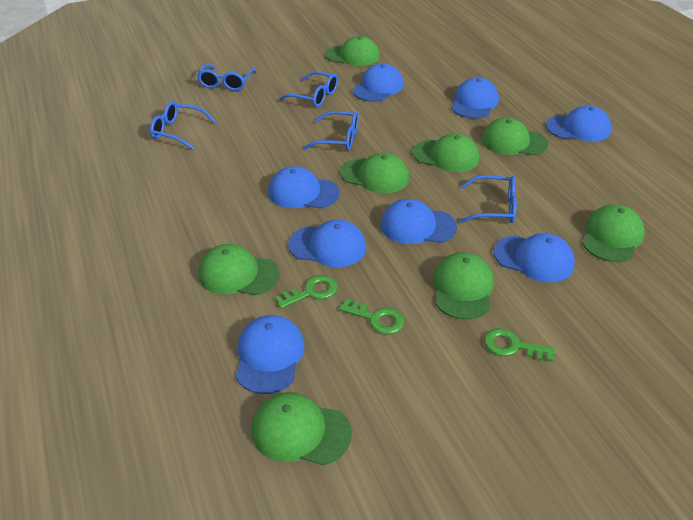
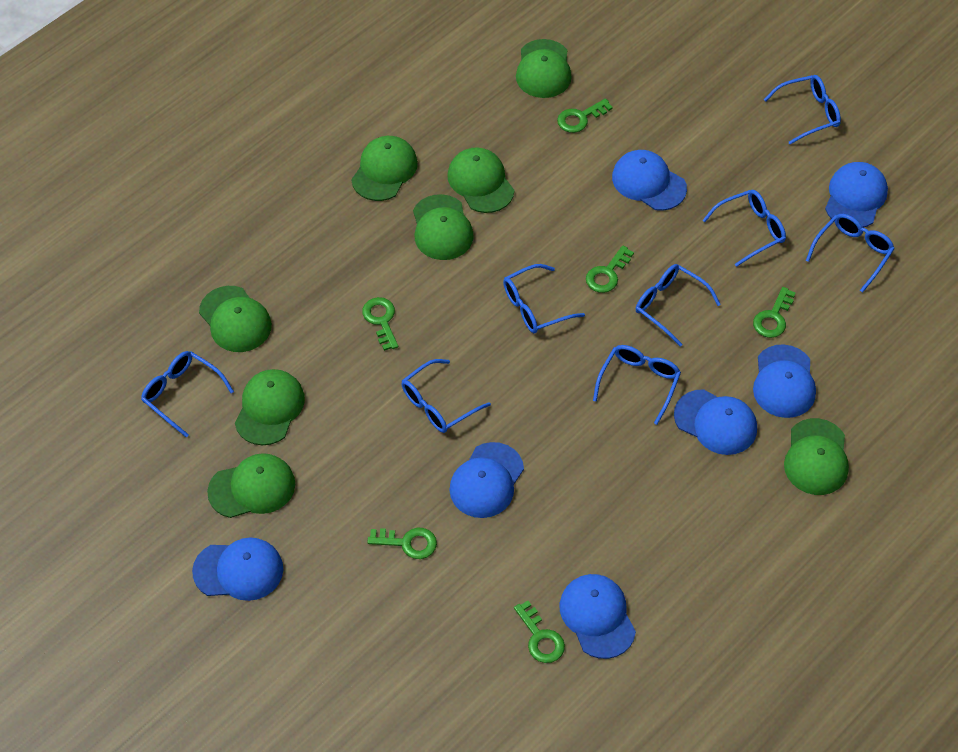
blue cap: [236,315,304,394] [268,166,339,209] [288,220,366,267] [353,63,404,102] [381,199,457,244] [451,78,499,118] [493,233,575,282] [546,105,611,142] = 8 -> [192,538,283,601] [449,442,524,518] [560,574,636,659] [612,150,687,211] [674,389,757,455] [753,344,816,418] [825,162,888,228] = 7
blue glasses: [150,101,216,150] [197,64,256,91] [279,71,338,107] [303,111,359,151] [460,175,517,223] = 5 -> [141,351,234,438] [401,359,491,433] [503,264,585,333] [593,345,681,425] [636,264,721,347] [702,190,786,267] [764,75,841,144] [806,214,895,293] = 8
green key: [275,275,337,309] [339,299,404,334] [484,328,556,362] = 3 -> [362,297,398,351] [367,528,437,559] [514,601,565,663] [557,98,613,133] [586,245,634,293] [753,287,795,338] = 6

